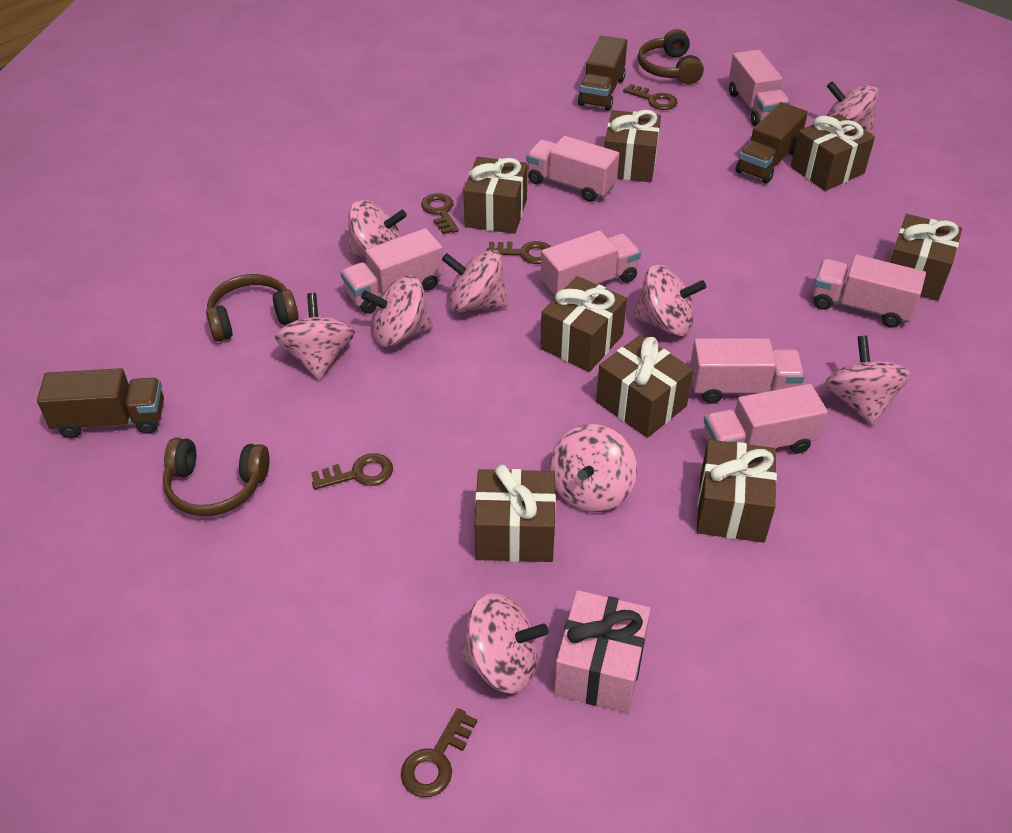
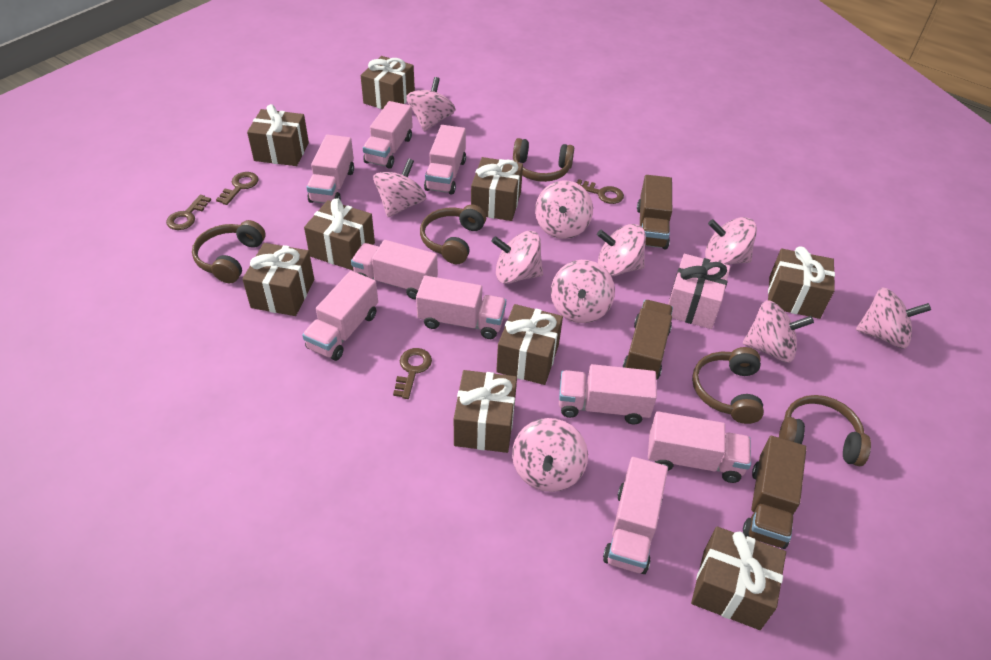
brown gift: [463,157,528,234] [475,464,556,562] [540,276,627,372] [596,335,693,438] [604,110,661,182] [696,440,777,543] [791,114,875,191] [889,214,962,301] = 8 -> [242,243,314,316] [247,104,309,166] [304,198,375,270] [360,56,415,109] [454,370,517,453] [471,157,523,221] [496,304,563,385] [691,526,786,630] [768,246,835,319] = 9
brown headphones: [163,438,270,516] [206,274,299,342] [638,29,704,84] = 3 -> [192,220,266,283] [420,205,486,264] [513,138,574,182] [692,347,764,424] [779,395,871,466] = 5
brown key: [311,453,393,490] [401,708,477,797] [421,193,459,234] [486,241,551,264] [623,84,678,110] = 5 -> [166,195,211,230] [216,172,259,205] [393,348,432,399] [577,179,624,204] = 4
pink spinning top: [275,293,355,380] [347,200,407,258] [361,275,433,347] [442,250,508,313] [460,593,548,694] [550,424,637,512] [633,265,706,336] [825,335,911,426] [827,81,879,135] = 9 -> [373,158,426,217] [406,77,456,132] [491,231,543,284] [512,418,588,492] [535,180,593,239] [551,260,615,323] [597,224,646,276] [705,217,757,265] [743,300,814,363] [856,288,931,349] = 10
pink truck: [341,228,444,313] [526,136,619,202] [540,230,641,298] [690,338,805,404] [704,384,828,454] [729,50,790,126] [813,255,926,328] = 7 -> [302,271,378,361] [306,135,354,203] [351,240,438,299] [363,101,413,169] [416,276,506,339] [424,125,466,194] [559,364,657,424] [603,457,668,574] [648,411,751,483] = 9

